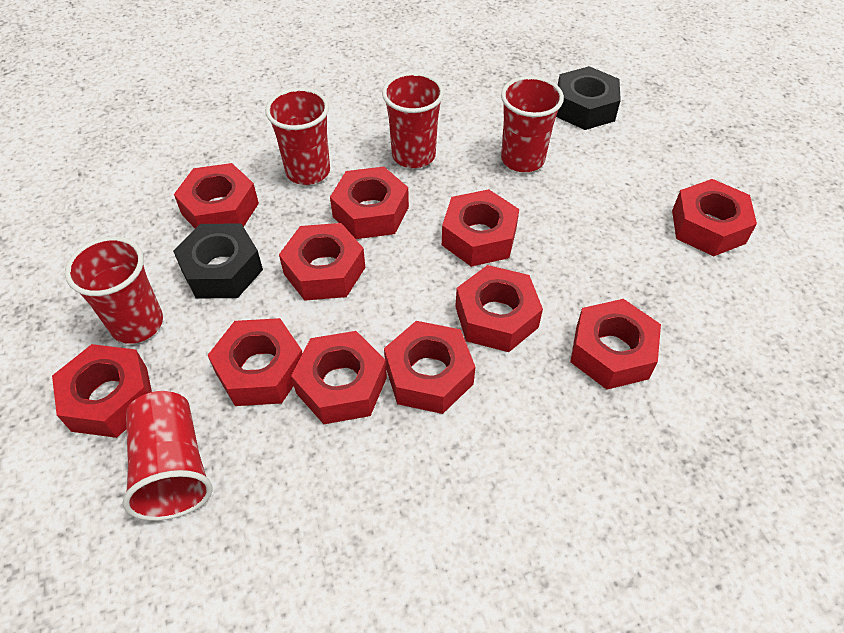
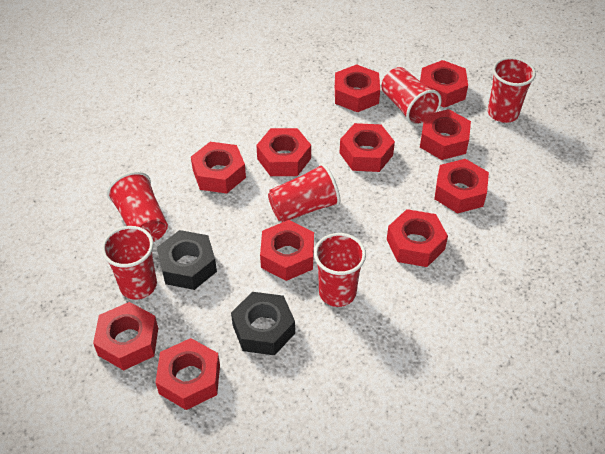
red cup: [65,237,163,344] [123,391,212,521] [265,88,330,185] [382,72,444,168] [501,76,564,172] = 5 -> [101,226,157,300] [107,171,168,242] [268,163,340,222] [314,233,366,307] [381,67,442,126] [488,57,536,123] = 6

